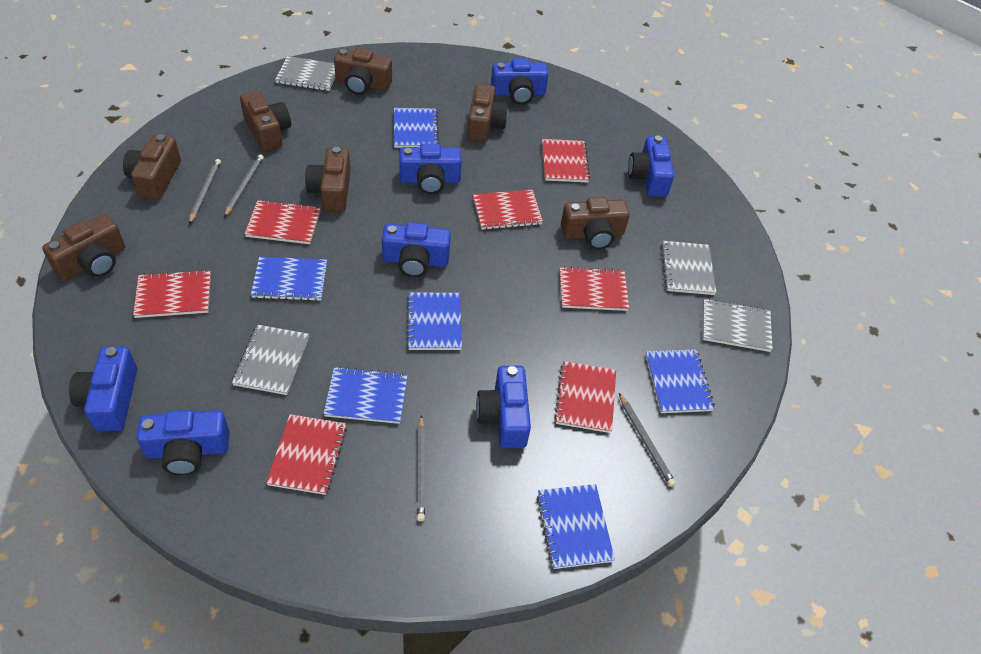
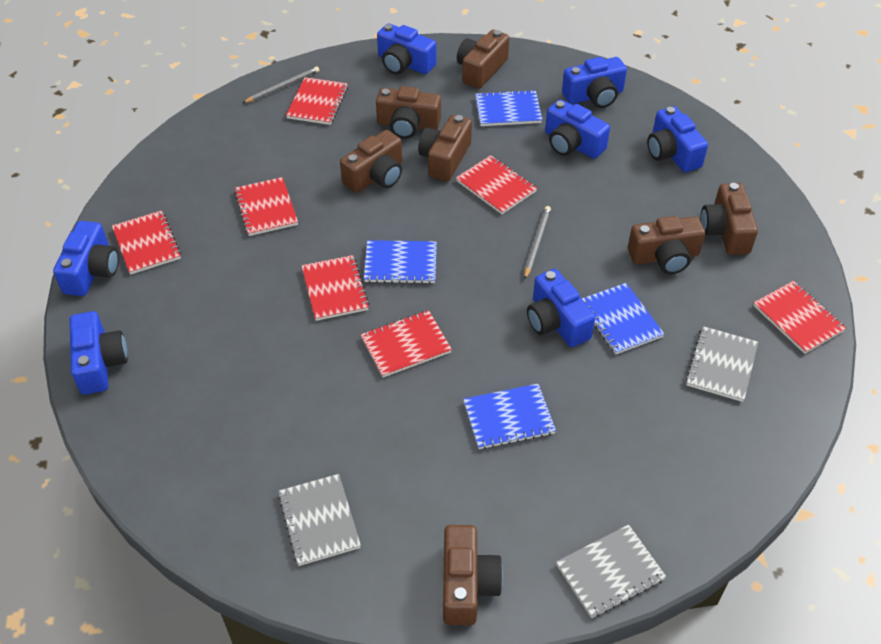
blue notebook: [251,257,327,301] [323,367,408,424] [394,108,439,148] [407,292,462,350] [537,484,615,569] [646,349,715,413] = 6 -> [364,240,437,284] [463,384,556,449] [475,90,542,126] [582,283,664,354] = 4
grey notebook: [232,325,309,395] [275,56,335,91] [661,241,717,295] [703,299,773,352] = 4 -> [278,474,361,566] [556,524,666,618] [686,326,758,402] = 3
grey pencil: [189,159,221,224] [224,154,264,217] [417,415,425,521] [619,393,676,487] = 4 -> [243,66,320,103] [524,206,551,279] = 2

